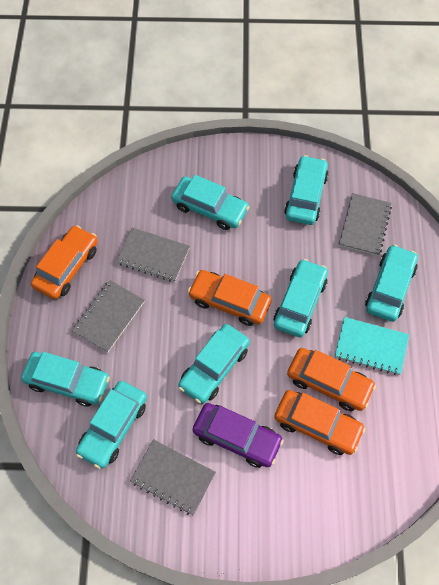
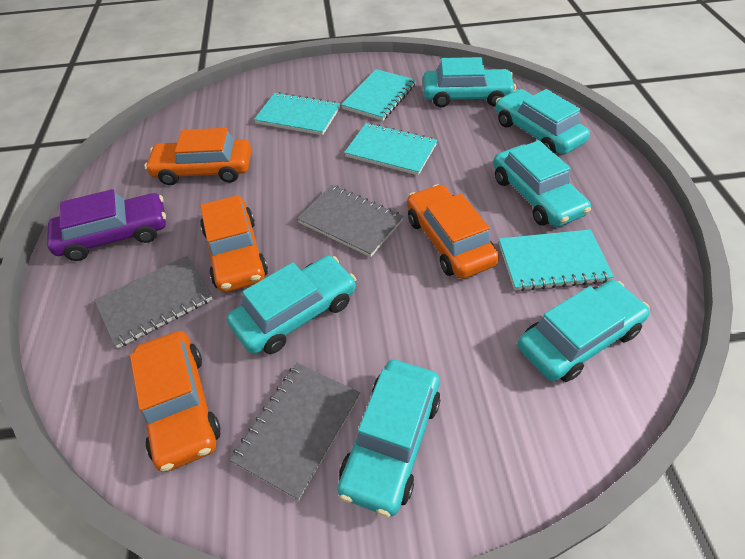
grey notebook: [72,280,145,353] [116,227,190,282] [130,439,216,516] [339,193,392,256] = 4 -> [94,256,213,348] [230,363,360,500] [297,185,403,257] = 3
turquoise car: [21,352,110,406] [76,381,147,469] [171,175,249,230] [178,324,250,404] [274,259,328,337] [284,155,329,225] [365,244,418,322] = 7 -> [227,256,356,354] [337,360,441,517] [423,57,516,108] [493,140,591,227] [495,89,590,155] [518,280,650,382] = 6
turquoise notebook: [335,317,409,375] = 1 -> [254,92,340,135] [341,69,416,121] [344,123,437,175] [499,229,614,291] = 4

